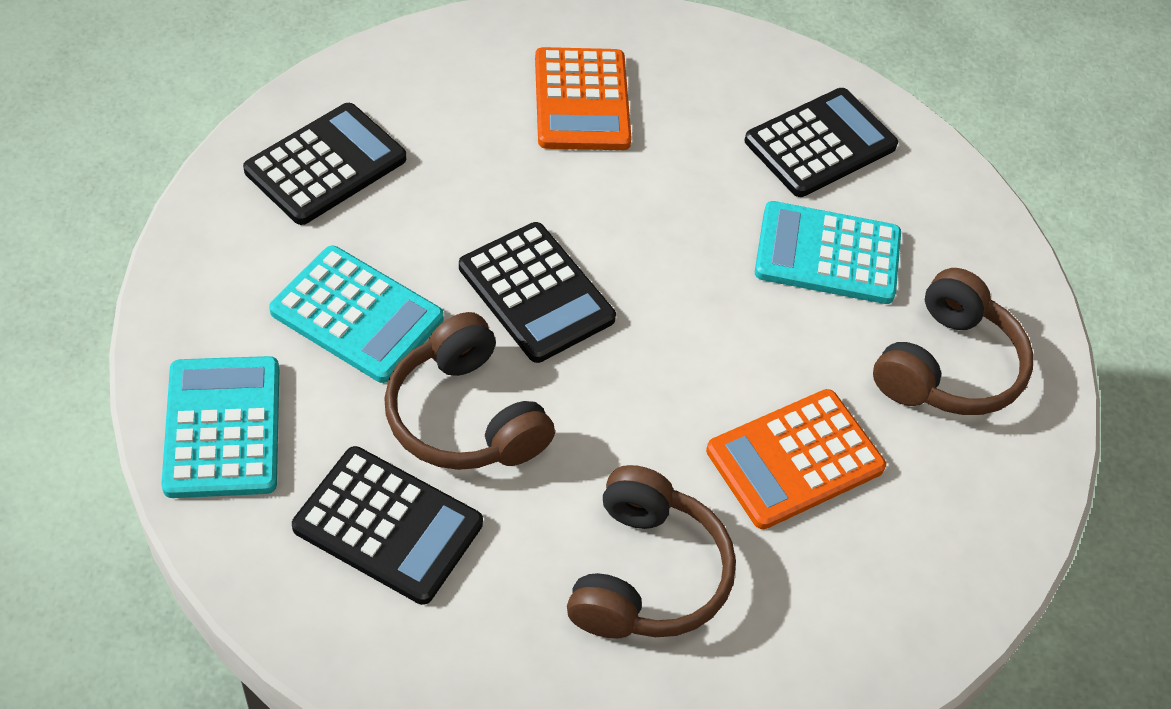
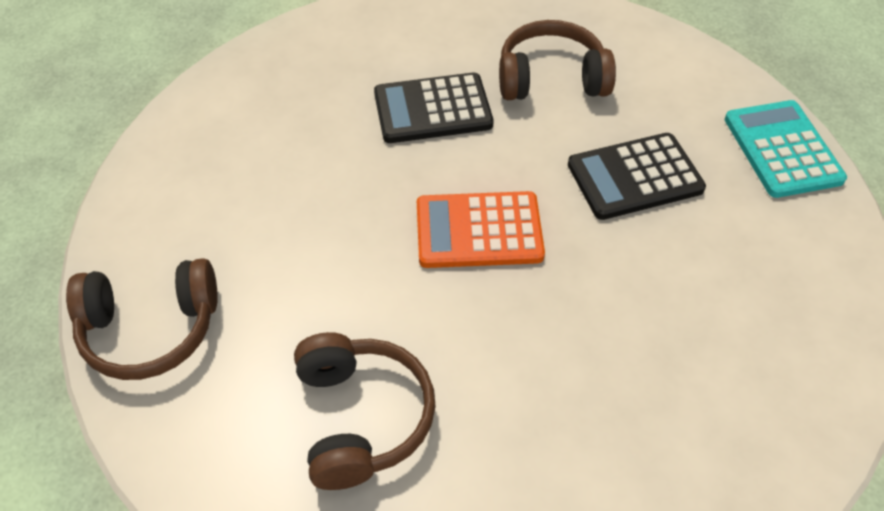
black calculator: [243,103,406,225] [292,446,483,605] [459,222,616,363] [745,88,898,197] = 4 -> [374,73,494,143] [568,133,706,220] = 2
orange calculator: [535,47,632,150] [706,389,886,529] = 2 -> [417,191,545,268] = 1
turquoise calculator: [161,356,279,498] [269,246,444,383] [755,201,901,304] = 3 -> [724,100,847,198] = 1

